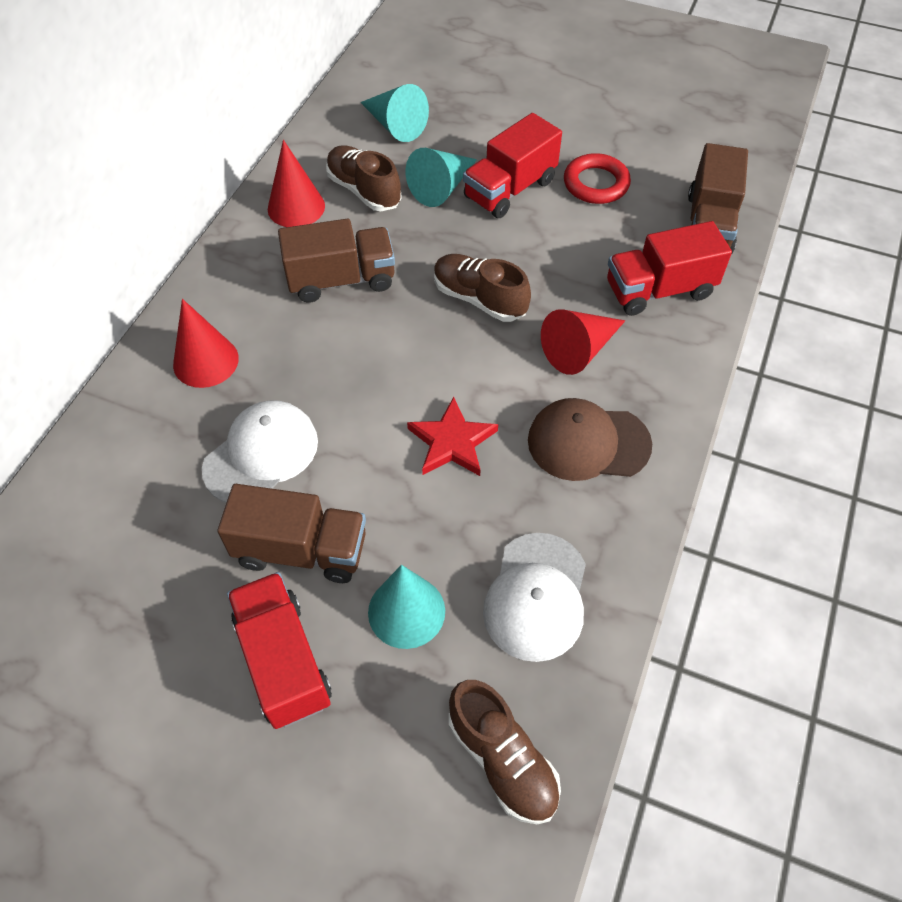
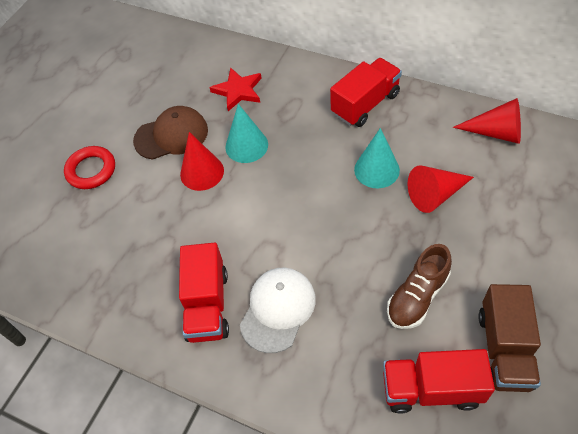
brown shoe: [326,145,402,211] [434,254,531,322] [449,680,561,824] = 3 -> [387,244,452,329] = 1
brown truck: [218,484,366,583] [278,219,395,303] [688,143,748,255] = 3 -> [478,284,541,392] = 1
turquoise cone: [360,84,429,142] [368,565,445,649] [406,148,477,207] = 3 -> [225,104,268,163] [354,128,400,188] = 2
white cap: [202,400,318,503] [483,533,586,662] = 2 -> [240,268,316,353] = 1

